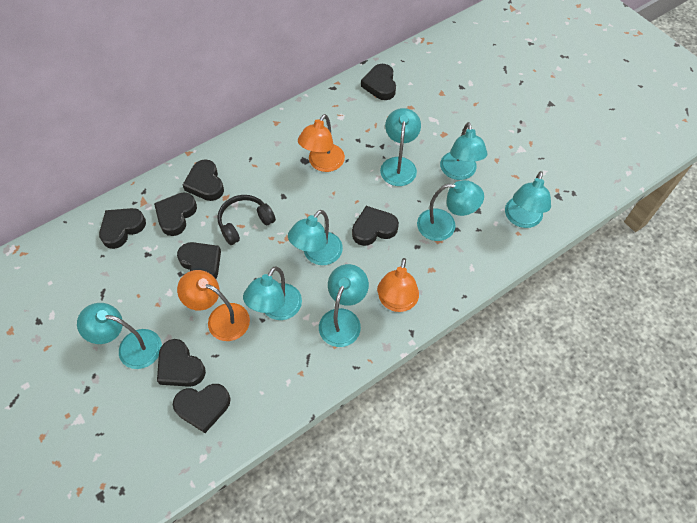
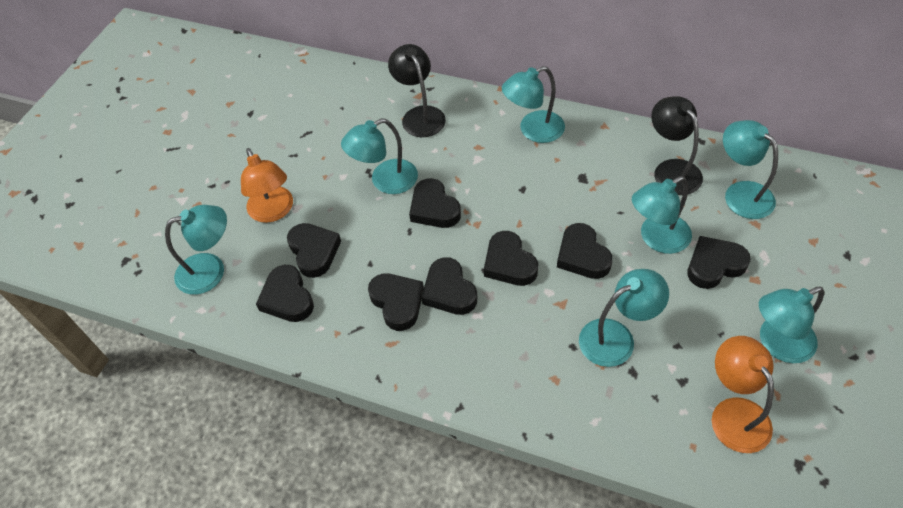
black headphones: [217,195,276,245] = 1 -> none = 0
black lamp: none = 0 -> [388,44,446,137] [651,96,703,195] = 2
orange lamp: [177,270,250,341] [298,114,345,172] [377,258,419,312] = 3 -> [241,148,293,223] [712,336,774,453] = 2
turquoise lamp: [77,303,162,369] [243,267,302,320] [288,210,343,265] [319,264,369,347] [380,108,421,186] [417,180,484,241] [440,122,488,180] [505,171,551,228] = 8 -> [165,205,227,295] [341,118,418,194] [502,66,565,143] [579,269,669,367] [632,176,692,254] [723,120,778,219] [759,287,824,363] = 7

